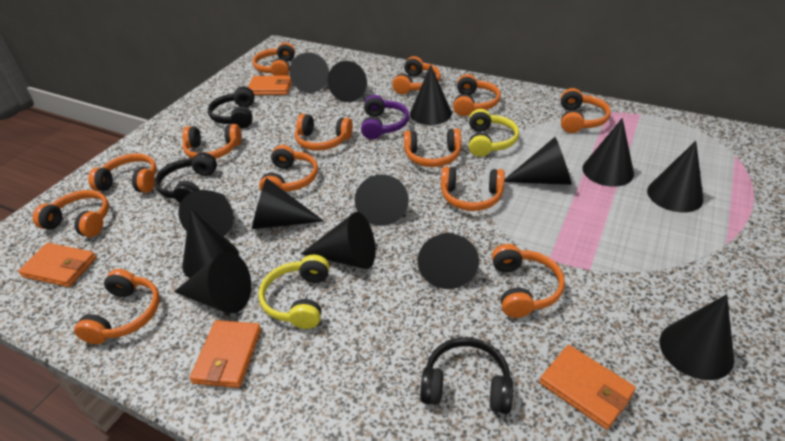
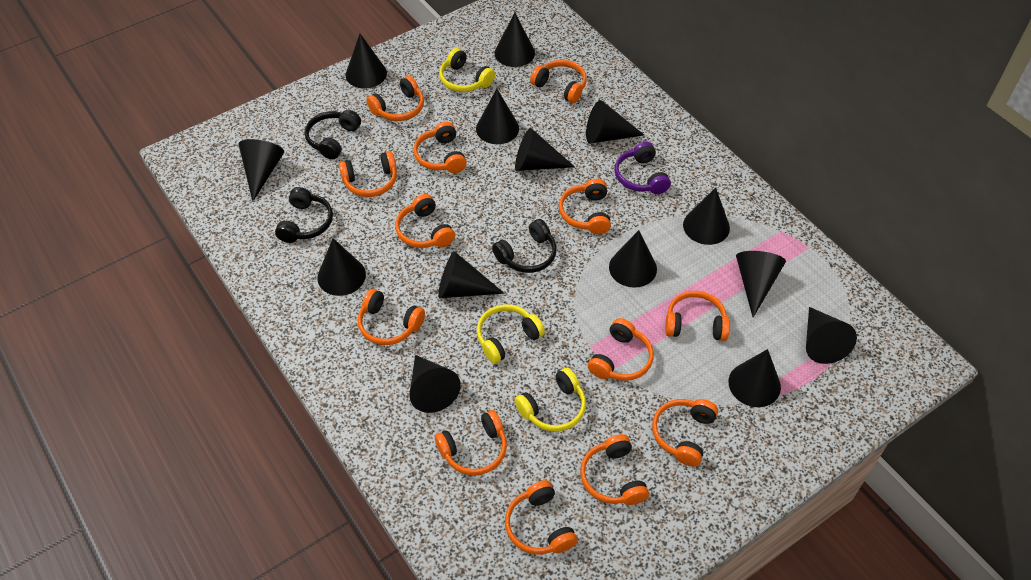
orange wallet: [18,243,97,287] [190,320,261,388] [248,75,292,95] [539,345,636,430] = 4 -> none = 0
yellow headphones: [259,255,329,329] [469,109,519,157] = 2 -> [439,48,495,92] [477,304,545,364] [515,368,586,432] = 3

